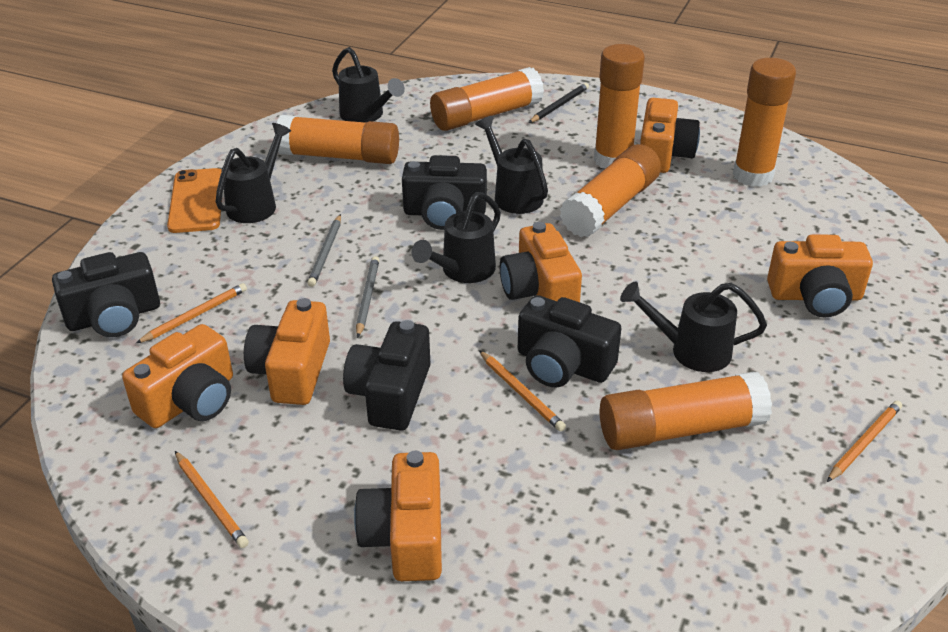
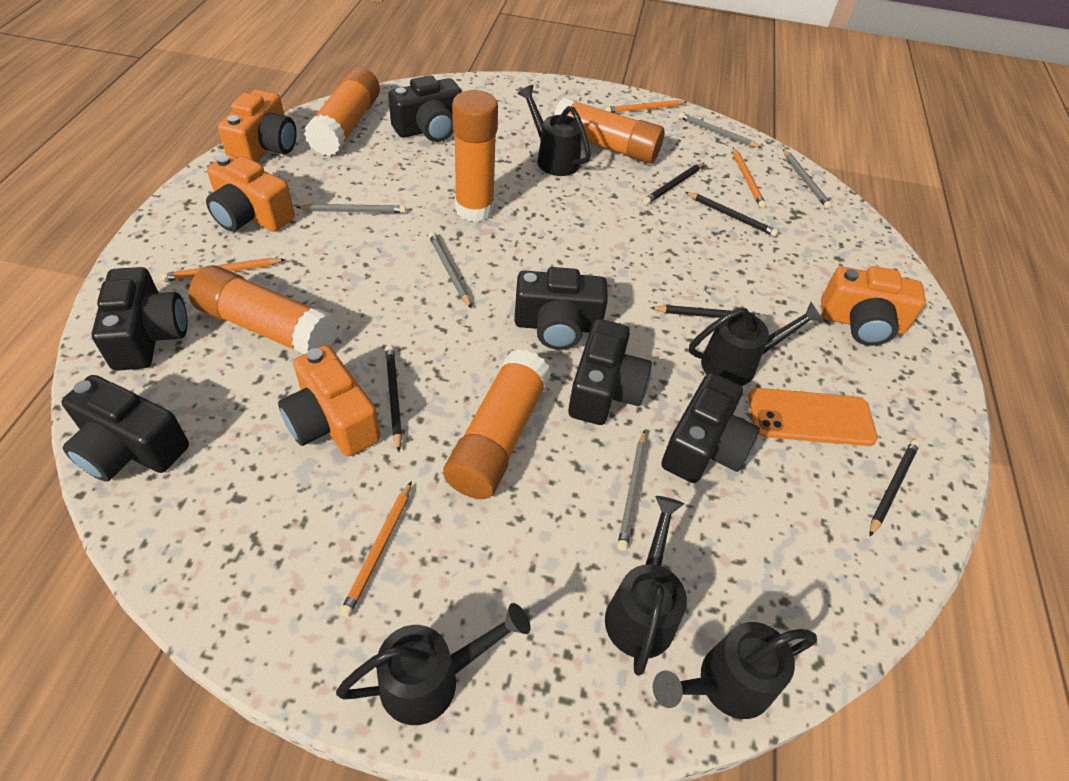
black camera: [52,252,160,337] [343,320,431,431] [402,155,487,230] [518,295,621,387] = 4 -> [62,375,189,482] [91,267,187,371] [388,75,462,142] [514,267,608,350] [568,319,652,425] [661,373,760,483] = 6
black pencil: [529,83,589,123] = 1 -> [385,345,402,452] [643,163,704,205] [651,305,767,321] [686,192,778,237] [869,440,920,537] = 5
grey pencil: [307,214,341,287] [356,256,379,338] = 2 -> [296,204,406,213] [429,232,471,308] [617,430,647,551] [679,112,762,148] [783,149,832,209] = 5
orange camera: [122,324,233,428] [244,298,330,405] [354,451,442,581] [500,222,582,302] [640,98,700,173] [767,235,873,318] = 6 -> [206,154,295,232] [218,89,296,162] [278,345,380,456] [821,266,926,346] = 4
orange glue stick: [277,115,399,164] [430,67,544,131] [560,144,661,237] [594,44,645,169] [600,372,772,450] [733,58,796,187] = 6 -> [189,265,337,355] [304,67,380,156] [443,349,551,499] [452,90,498,222] [554,97,664,164] = 5

